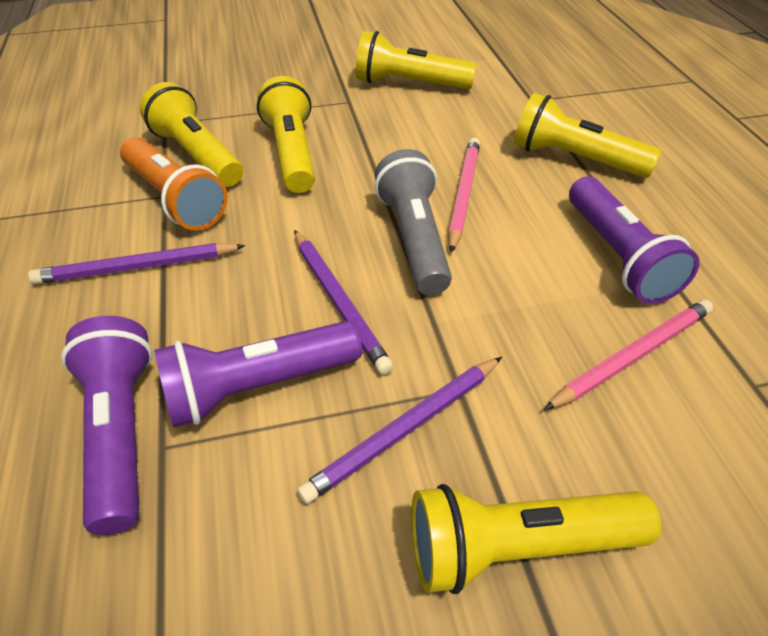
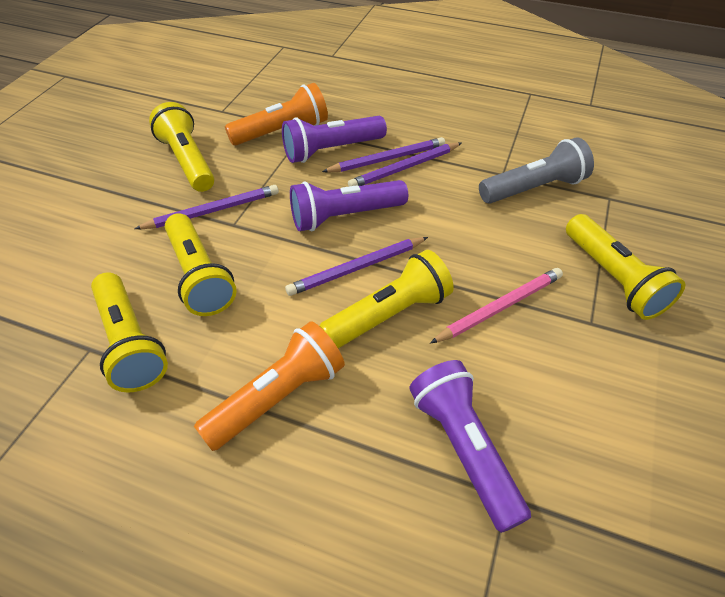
orange flashlight: [120,137,228,230] = 1 -> [194,321,345,451] [225,83,328,146] = 2
pink pencil: [448,138,480,253] [544,300,713,410] = 2 -> [430,268,563,344] = 1
purple pencil: [28,243,245,284] [294,230,393,375] [297,357,502,504] = 3 -> [135,185,279,229] [285,237,428,296] [322,137,445,173] [348,142,461,186] = 4

